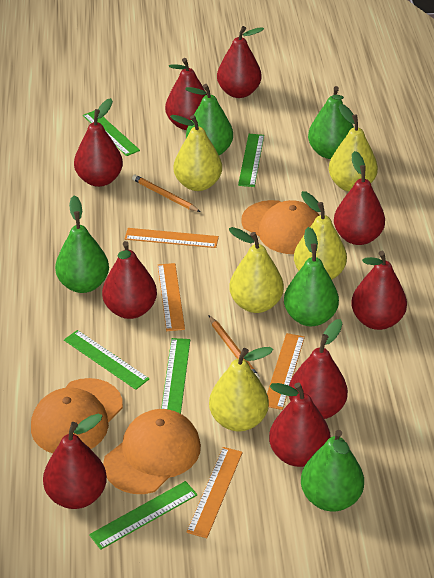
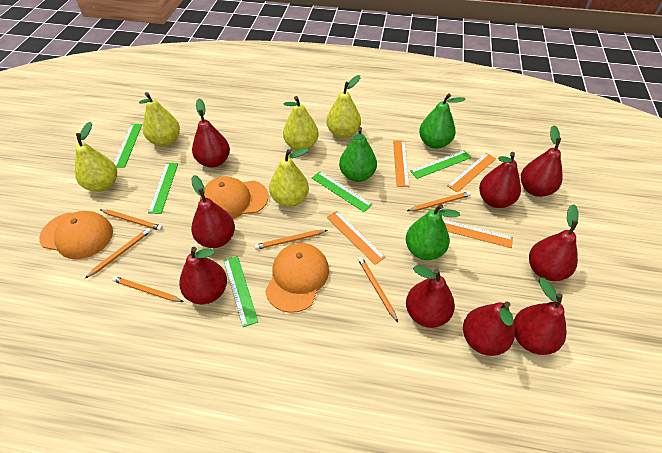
green pear: [55,196,109,293] [185,84,233,155] [284,227,339,326] [301,430,364,511] [308,86,354,159] = 5 -> [339,127,377,182] [406,204,460,260] [419,93,466,149] = 3
orange pencil: [132,175,201,212] [208,315,260,379] = 2 -> [85,228,151,278] [100,209,163,231] [112,276,184,302] [255,230,328,250] [358,257,398,322] [407,191,471,211] = 6

